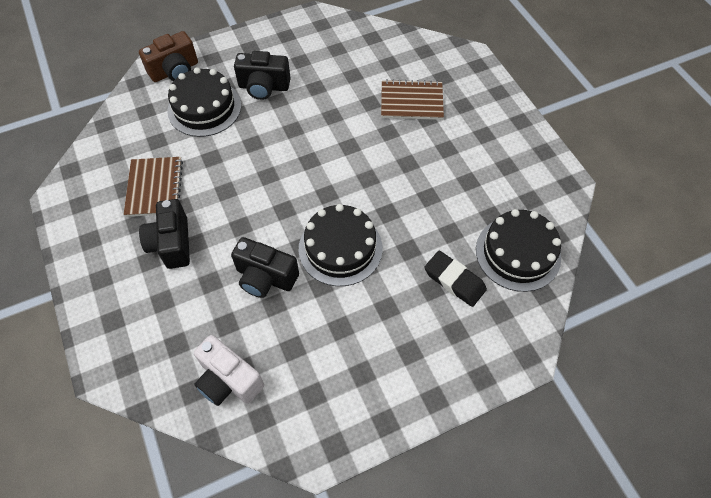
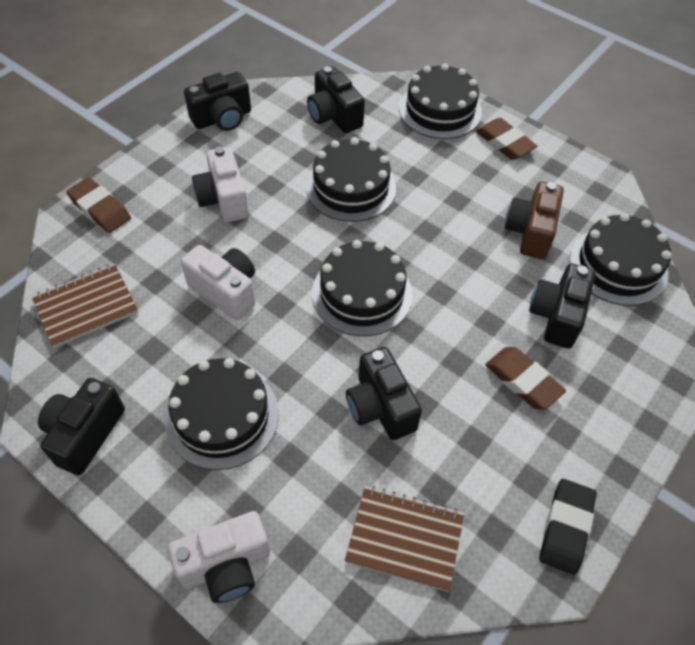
black cake: [167,67,241,137] [299,204,383,286] [476,209,561,292] = 3 -> [165,358,279,470] [306,137,396,222] [312,240,413,336] [399,63,482,139] [570,213,672,306] = 5
black camera: [139,199,190,269] [231,237,299,298] [234,51,291,100] = 3 -> [38,378,125,475] [184,72,251,131] [307,66,365,133] [346,347,422,440] [529,264,596,349] = 5
brown eraser: none = 0 -> [66,177,131,233] [476,118,537,160] [485,347,566,410] = 3
white camera: [194,335,264,406] = 1 -> [168,511,270,603] [181,245,255,320] [192,147,249,222] = 3

